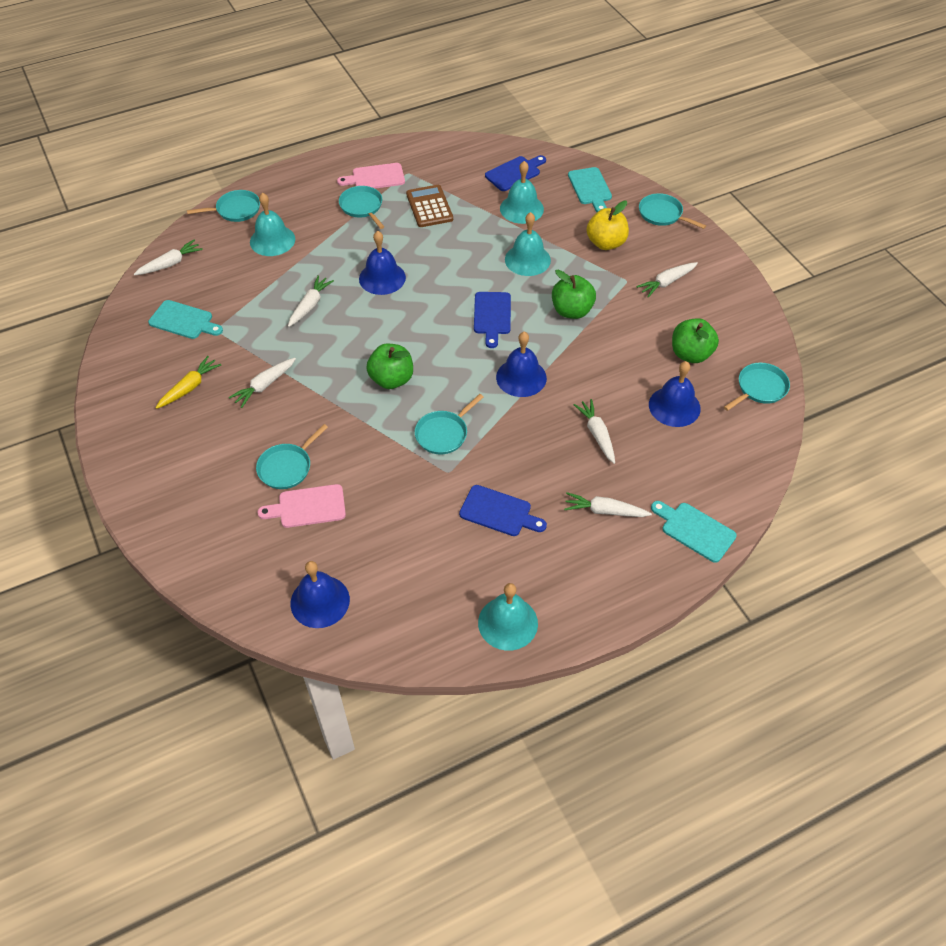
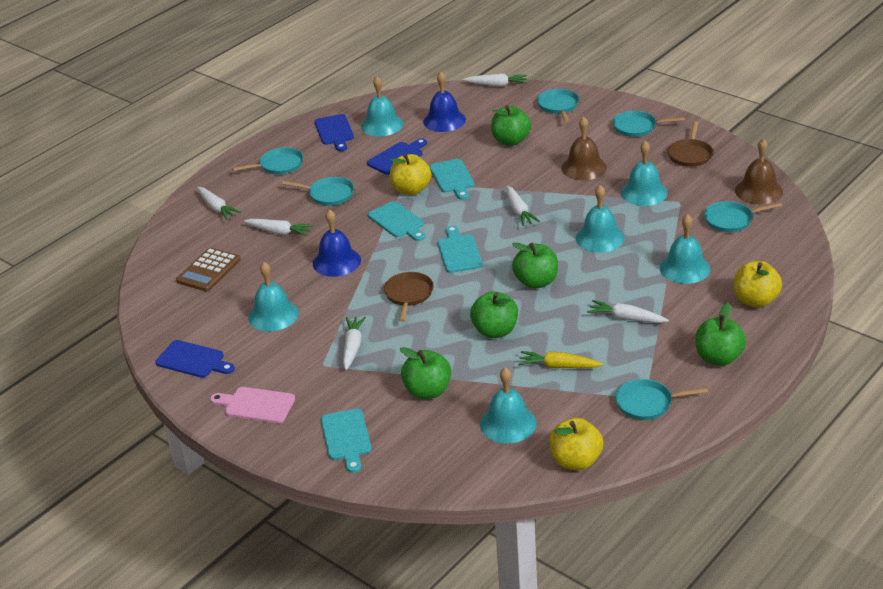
blue bell: [290,561,350,628] [359,231,406,295] [496,332,547,397] [649,361,701,427] = 4 -> [313,209,361,277] [423,72,466,132] = 2
brown bell: none = 0 -> [561,116,607,180] [735,139,783,205] = 2
brown pan: none = 0 -> [384,272,433,322] [668,121,713,167] = 2
green apple: [366,344,413,389] [552,269,596,319] [672,318,719,363] = 3 -> [400,347,451,399] [470,291,518,338] [491,105,531,146] [512,242,558,289] [696,303,746,366] = 5
pink cutting board: [258,484,346,528] [337,163,405,189] = 2 -> [210,387,295,423] = 1
turquoise bell: [250,193,295,256] [478,583,538,651] [500,161,544,224] [505,212,551,276] = 4 -> [248,262,299,331] [361,76,403,136] [480,367,537,444] [576,185,625,253] [621,141,668,206] [660,214,711,284] = 6
turquoise cutting board: [148,300,223,339] [568,167,612,212] [651,501,737,563] = 3 -> [321,408,372,473] [368,201,425,241] [430,159,475,200] [438,226,482,273] = 4
yellow apple: [587,201,629,250] = 1 -> [390,153,431,195] [549,418,603,470] [734,261,782,308] = 3

